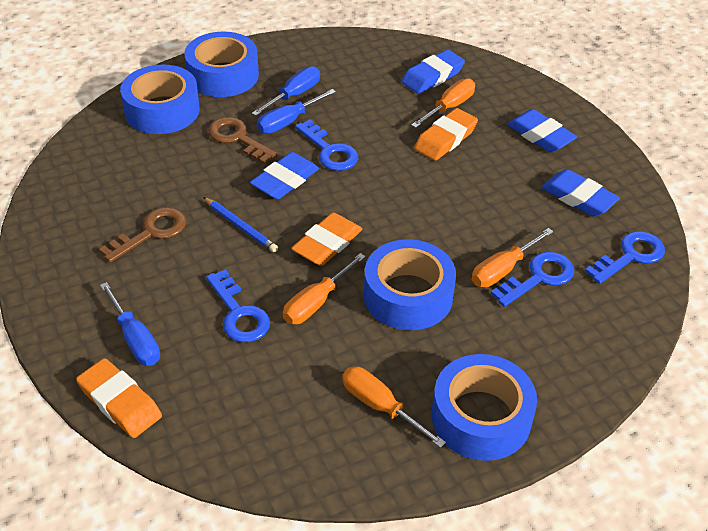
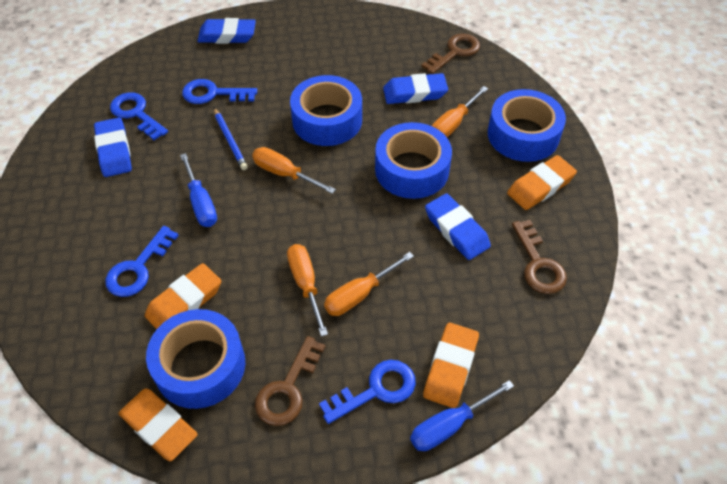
blue screwdriver: [100,282,160,366] [252,66,320,116] [257,89,336,134] = 3 -> [180,153,217,227] [410,380,514,451] = 2
brown key: [99,207,186,263] [208,117,278,164] = 2 -> [255,336,326,426] [421,34,480,74] [512,220,567,294] = 3
orange eraser: [76,358,162,438] [291,212,362,266] [414,108,478,161] = 3 -> [119,388,198,461] [145,263,221,329] [423,323,479,408] [507,155,577,210] = 4

